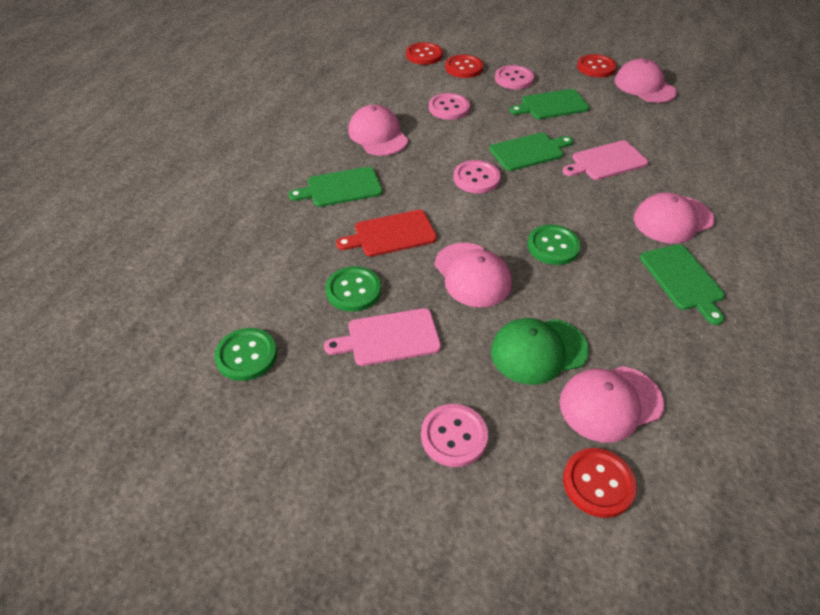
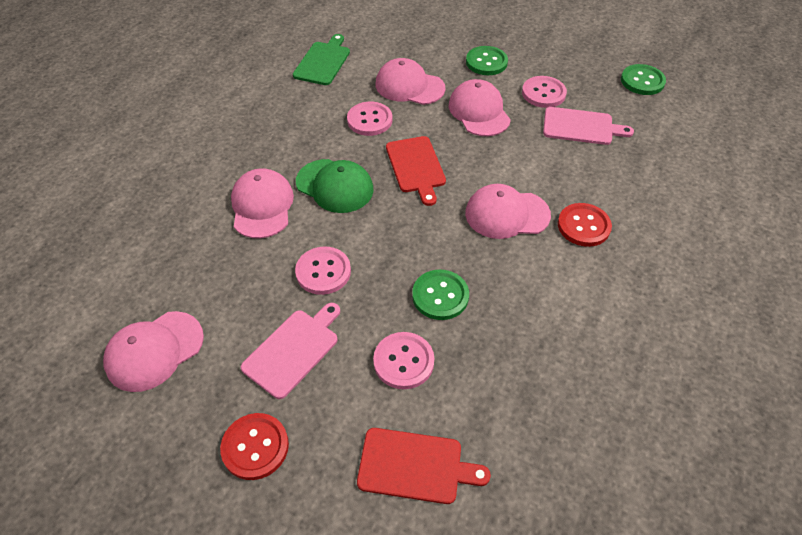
green cutting board: [288,167,382,207] [489,133,573,171] [510,89,590,119] [640,244,725,325] = 4 -> [293,34,350,85] = 1
red button: [406,42,443,65] [445,55,483,78] [563,448,637,518] [577,54,617,78] = 4 -> [220,413,289,480] [558,203,612,247] = 2
red cutting board: [336,210,437,257] = 1 -> [357,428,491,504] [386,136,446,206] = 2

